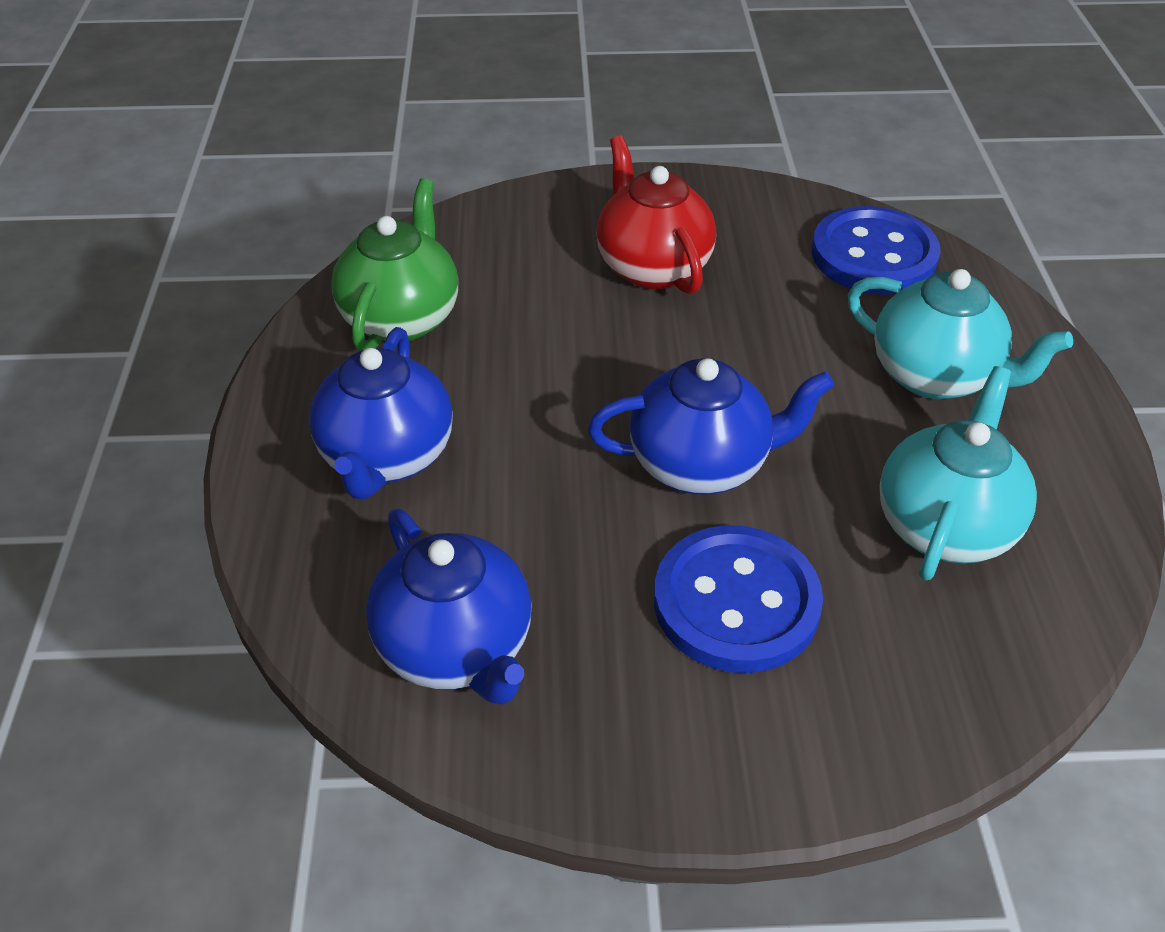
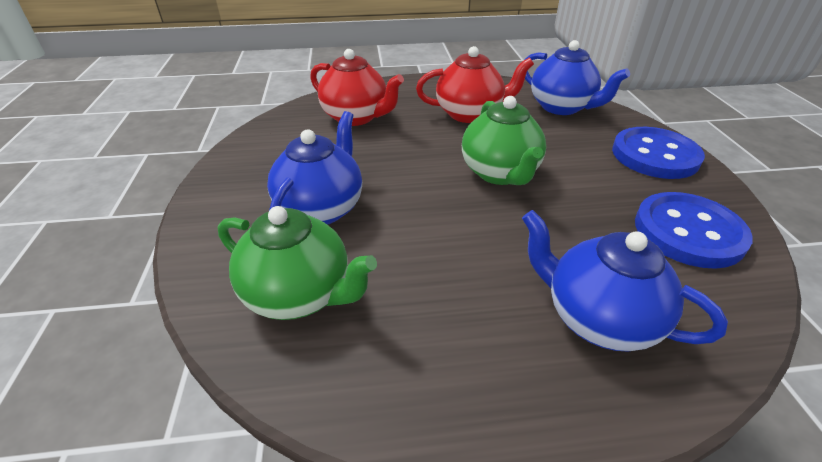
green teapot: [331,178,458,351] = 1 -> [218,206,377,320] [462,96,546,185] = 2
red teapot: [596,135,716,295] = 1 -> [310,49,404,126] [416,46,534,123] = 2
turquoise teapot: [848,269,1073,399] [880,366,1037,581] = 2 -> none = 0

